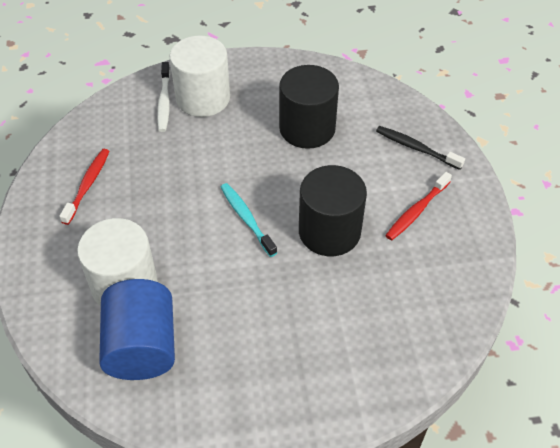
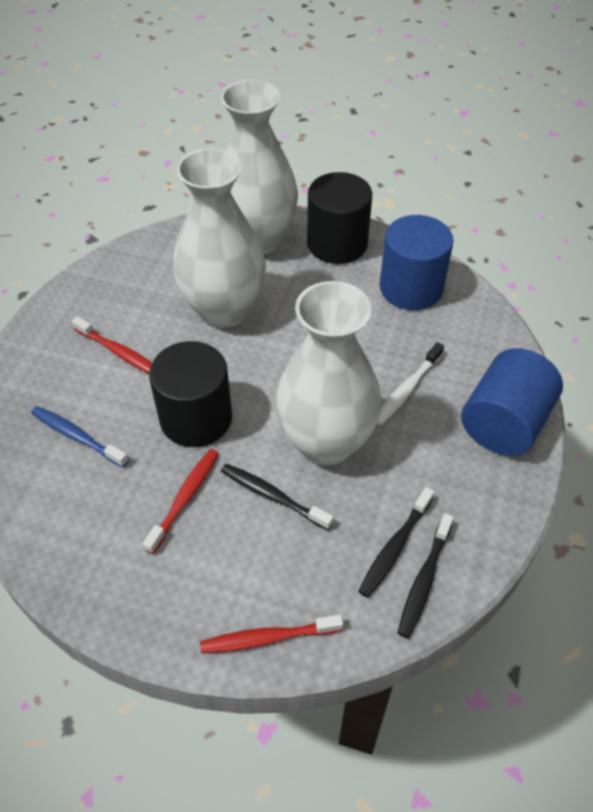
black toothbrush: [376,126,465,170] = 1 -> [221,464,334,530] [358,487,434,598] [397,513,454,638] = 3
blue cylinder: [99,279,175,380] = 1 -> [380,215,454,310] [461,348,563,456] = 2
blue toothbrush: none = 0 -> [31,406,129,468] = 1
red toothbrush: [59,149,110,225] [385,172,452,241] = 2 -> [72,316,152,373] [143,449,219,554] [200,615,343,653] = 3
turquoise toothbrush: [221,183,277,257] = 1 -> none = 0
white cylinder: [77,218,158,306] [170,35,230,117] = 2 -> none = 0
white vase: none = 0 -> [173,148,266,328] [220,80,298,254] [275,281,382,466] = 3

